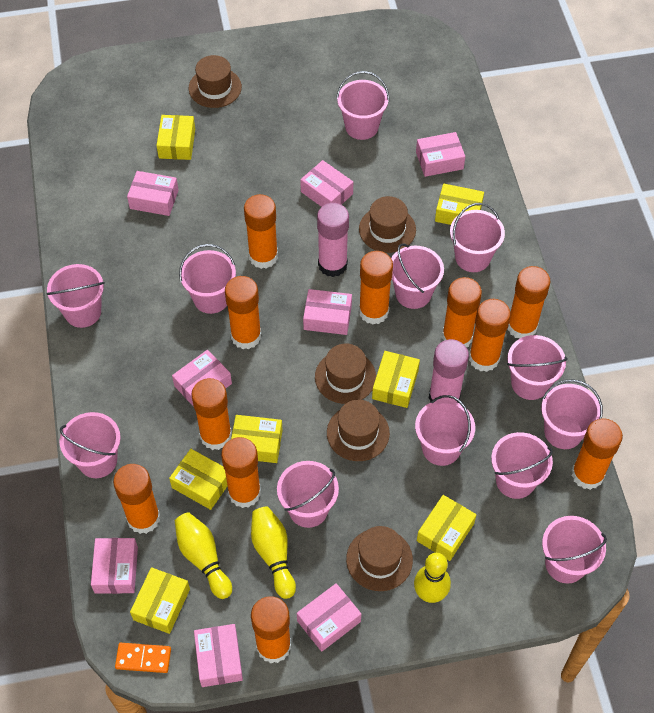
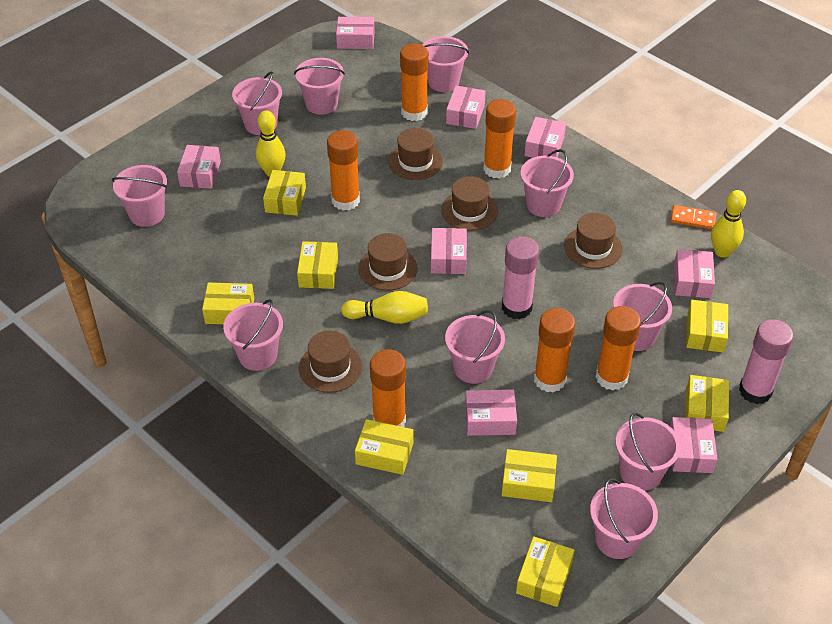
orange glue stick: [113,464,160,534] [191,378,232,450] [221,437,261,508] [225,276,261,349] [244,194,278,269] [251,596,291,663] [359,251,393,325] [442,277,482,347] [469,299,511,372] [508,266,550,339] [572,418,623,490] = 11 -> [327,130,360,211] [370,349,406,427] [400,43,429,121] [483,99,516,179] [534,308,575,393] [596,306,641,391] = 6
pink bucket: [46,264,105,328] [60,412,121,478] [179,244,236,314] [277,461,339,528] [336,71,389,140] [391,243,444,309] [415,395,475,466] [450,203,505,272] [491,432,553,499] [507,335,567,400] [541,380,603,449] [542,516,607,583] = 12 -> [112,165,167,227] [223,299,283,371] [232,71,282,135] [294,58,345,115] [423,36,469,92] [445,310,505,384] [520,149,574,217] [590,478,658,559] [613,282,672,351] [616,413,681,491] = 10
yellow box: [130,567,190,634] [156,115,195,160] [169,449,228,510] [231,415,283,463] [372,351,420,408] [417,495,477,561] [435,184,484,225] = 7 -> [202,283,254,324] [263,170,306,216] [297,241,338,289] [355,419,413,475] [502,449,557,502] [516,537,575,607] [685,375,729,432] [686,300,728,353] = 8

